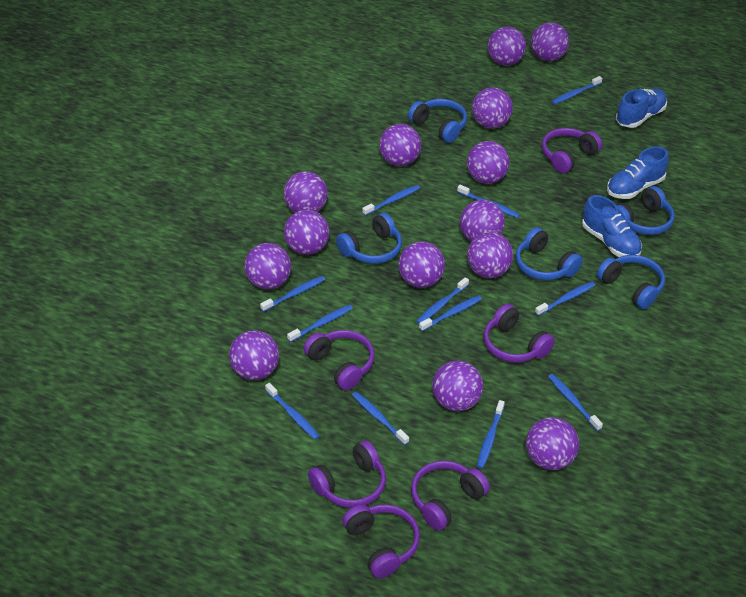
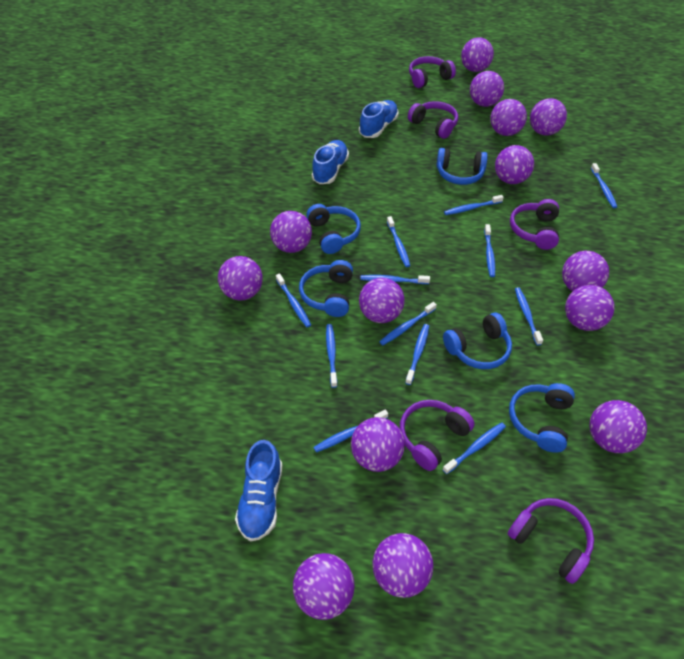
purple headphones: [304,330,374,390] [308,441,386,508] [342,504,420,579] [411,461,490,531] [483,304,555,363] [542,128,602,173] = 6 -> [399,400,475,471] [408,101,458,139] [409,56,456,88] [508,498,594,584] [510,199,559,250] = 5

